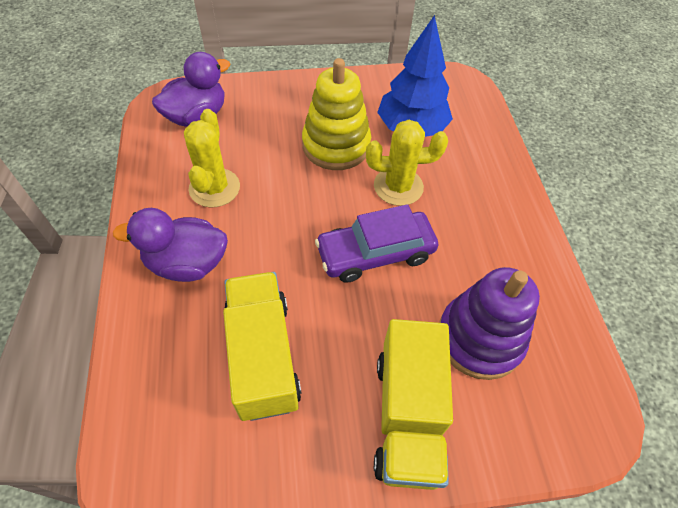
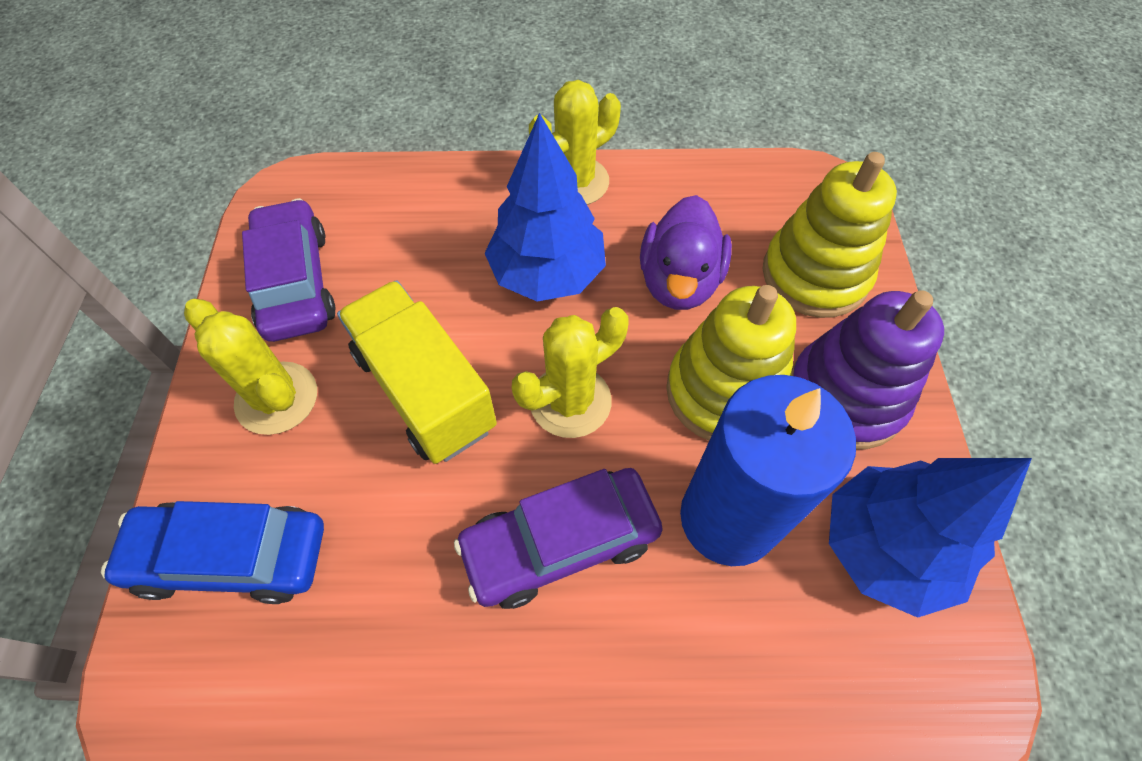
blue candle: none = 0 -> [680,375,856,566] = 1
blue car: none = 0 -> [101,501,324,604] = 1
blue tree: [377,15,453,137] = 1 -> [485,113,606,302] [829,458,1032,618] = 2
purple car: [315,204,439,283] = 1 -> [242,198,336,342] [454,468,663,609] = 2
purple duck: [113,208,228,282] [152,52,231,127] = 2 -> [640,195,732,310] = 1
yellow cactus: [184,109,240,207] [366,120,448,206] = 2 -> [184,299,317,435] [512,307,629,438] [529,80,621,205] = 3
yellow stacking toy: [302,58,371,170] = 1 -> [666,285,796,440] [763,152,897,318] = 2
yellow truck: [223,272,302,421] [374,319,453,490] = 2 -> [337,280,497,464] = 1

